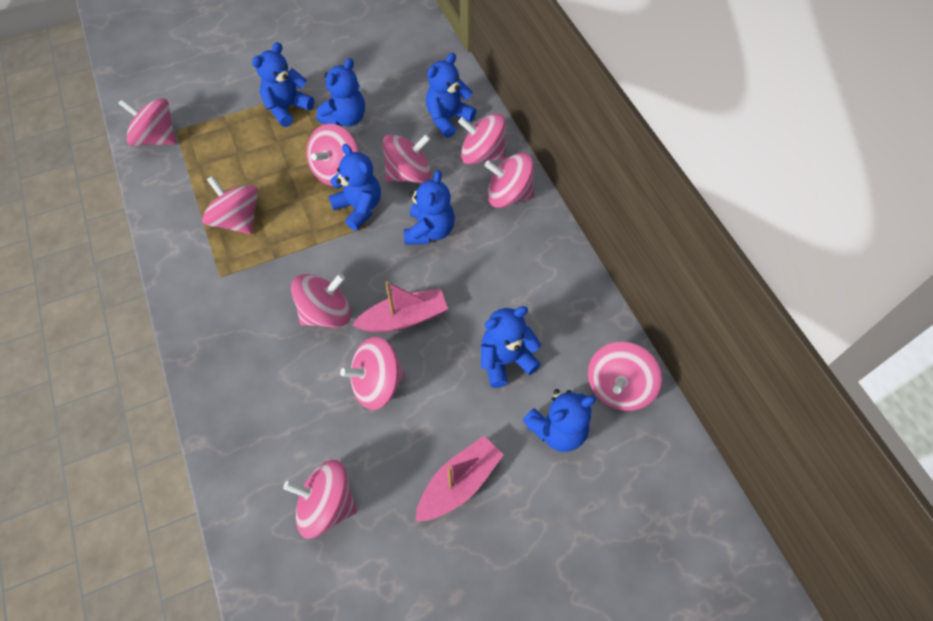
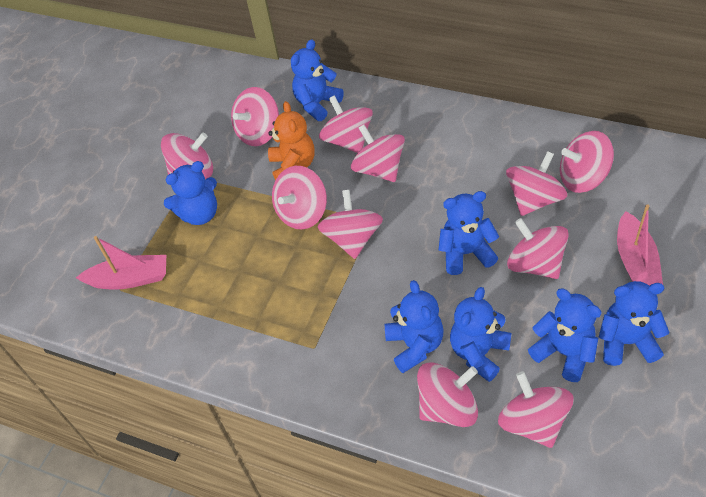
orange teddy bear: none = 0 -> [268,101,315,180] = 1
pink spinning top: [118,98,176,146] [202,176,258,234] [283,460,357,539] [291,274,351,328] [306,124,358,186] [340,337,405,410] [382,134,431,183] [458,113,506,165] [484,153,534,208] [588,342,662,411] = 10 -> [161,132,213,179] [231,87,279,146] [272,166,327,229] [317,190,383,259] [319,95,373,153] [351,124,405,182] [417,363,478,427] [498,371,573,448] [506,151,567,216] [507,218,569,279] [560,131,614,193] = 11

